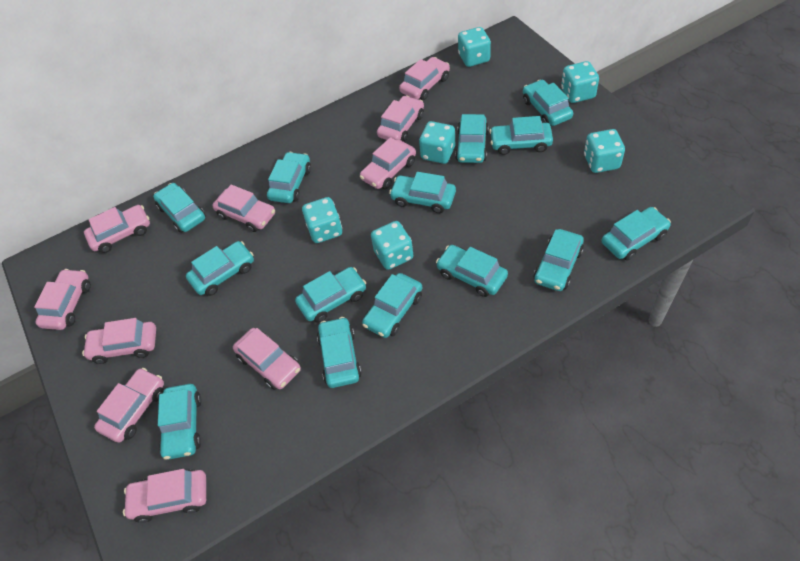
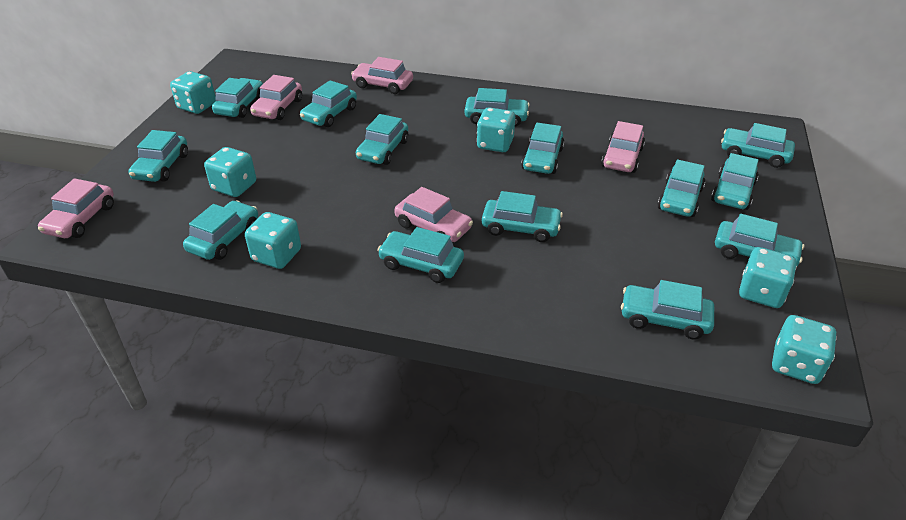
pink car: [34,269,91,330] [82,318,156,364] [84,205,150,253] [94,368,164,443] [123,469,206,523] [213,185,275,232] [233,328,301,390] [360,137,416,189] [377,95,424,142] [399,57,450,100] = 10 -> [38,178,114,238] [250,75,302,120] [351,57,413,94] [394,187,473,242] [601,121,645,173] = 5

